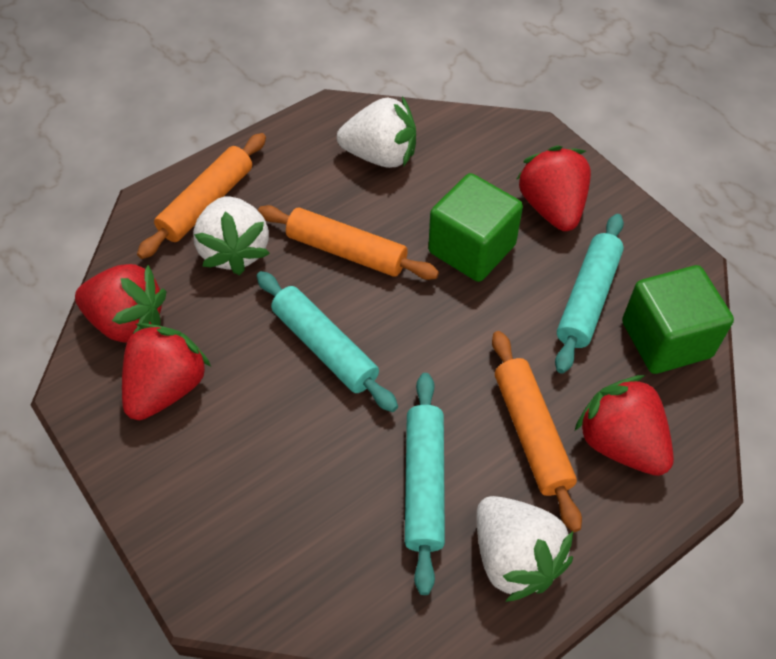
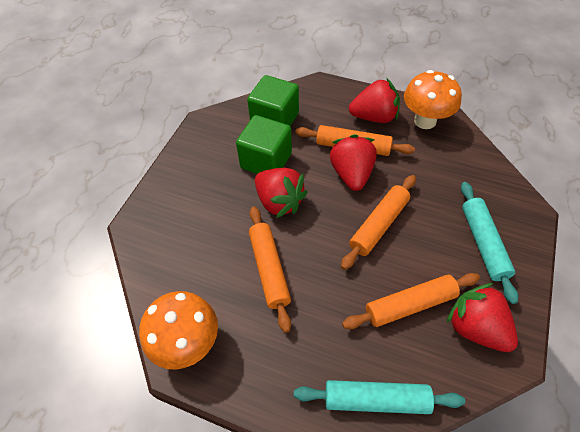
orange mushroom: none = 0 -> [139,291,218,369] [404,70,462,129] = 2
orange rolling pin: [137,133,266,259] [258,205,439,280] [492,331,582,532] = 3 -> [249,206,291,333] [295,125,415,156] [341,175,416,270] [342,273,480,329] = 4
turquoise rolling pin: [257,271,398,412] [405,373,445,595] [555,214,624,374] = 3 -> [294,380,465,414] [461,182,518,304] = 2
white strawberry: [193,196,270,275] [337,96,416,168] [476,496,573,602] = 3 -> none = 0

